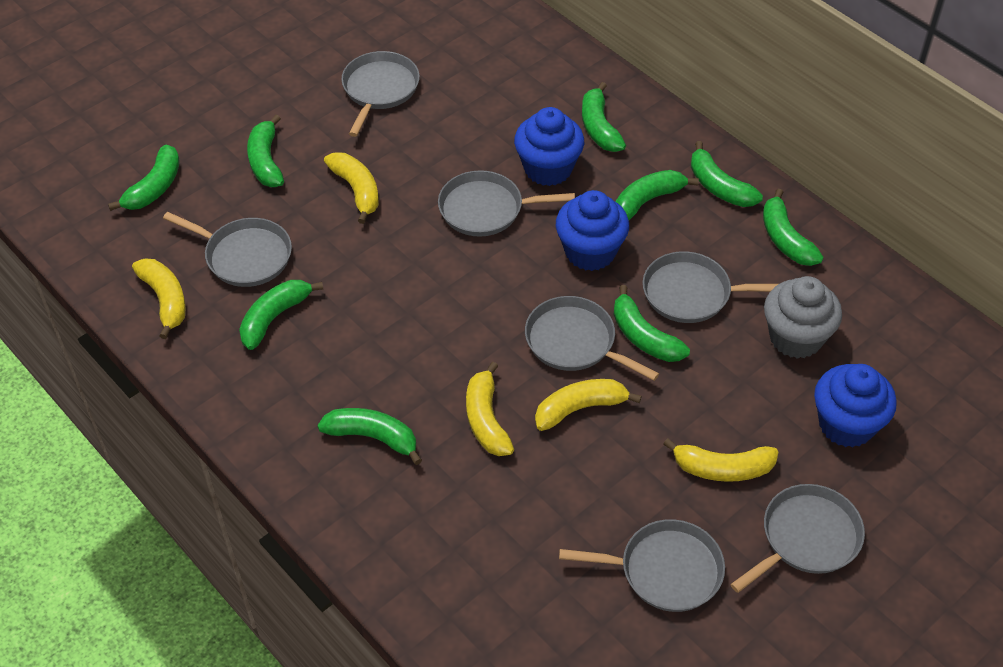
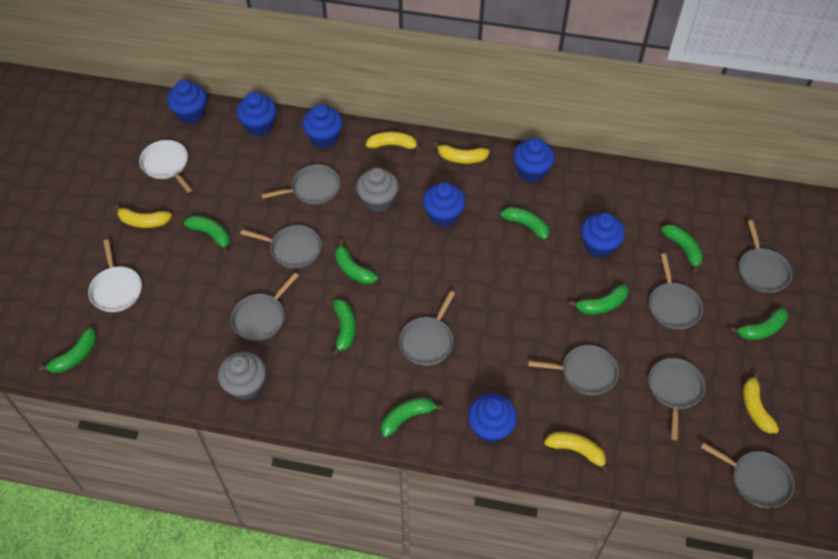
blue cupcake: [514,107,584,186] [556,190,629,271] [814,364,897,448] = 3 -> [167,80,207,124] [237,92,277,136] [302,104,343,148] [423,182,465,227] [468,393,517,443] [513,138,555,182] [581,213,625,258] = 7
grey cupcake: [764,276,842,359] = 1 -> [218,352,266,400] [356,167,399,212] = 2
grey pan: [163,212,292,287] [341,51,420,137] [438,170,575,237] [525,296,659,381] [559,519,725,612] [642,251,778,323] [730,484,865,593] = 7 -> [231,273,299,341] [240,225,322,269] [261,164,341,205] [399,291,455,366] [528,345,619,395] [649,253,703,330] [649,358,705,440] [701,442,794,508] [739,220,792,293] = 9
white pan: none = 0 -> [88,239,142,312] [139,140,192,192] = 2

